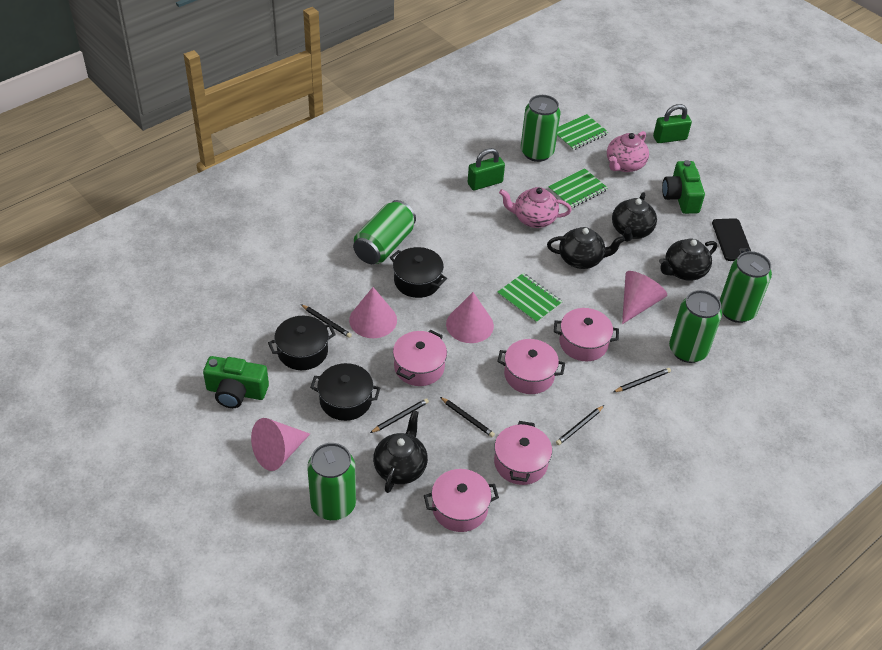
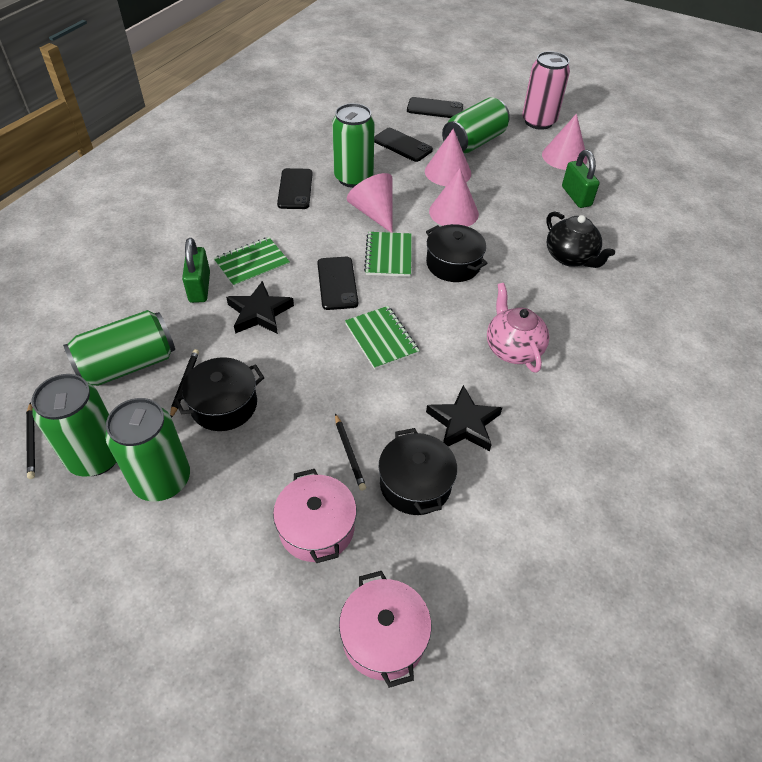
black pencil: [301,304,352,338] [370,398,429,433] [440,397,495,437] [556,405,604,445] [613,368,671,392] = 5 -> [26,403,35,479] [170,349,199,418] [335,414,366,491] = 3
black phone: [712,218,751,261] = 1 -> [277,168,313,209] [317,257,358,310] [374,128,433,162] [407,97,463,118] = 4
black star: none = 0 -> [226,281,294,334] [426,385,502,451] = 2
black teapot: [373,410,428,493] [547,227,625,269] [612,192,657,242] [659,239,717,281] = 4 -> [546,211,615,268] = 1
green camera: [203,356,269,408] [662,160,705,214] = 2 -> none = 0
pink can: none = 0 -> [522,51,570,130] = 1
pink pot: [393,330,447,386] [424,469,499,532] [494,421,552,485] [497,339,565,394] [554,308,619,361] = 5 -> [273,469,357,563] [339,571,432,688] = 2
pink teapot: [499,187,572,228] [607,131,649,172] = 2 -> [487,283,550,373] = 1

